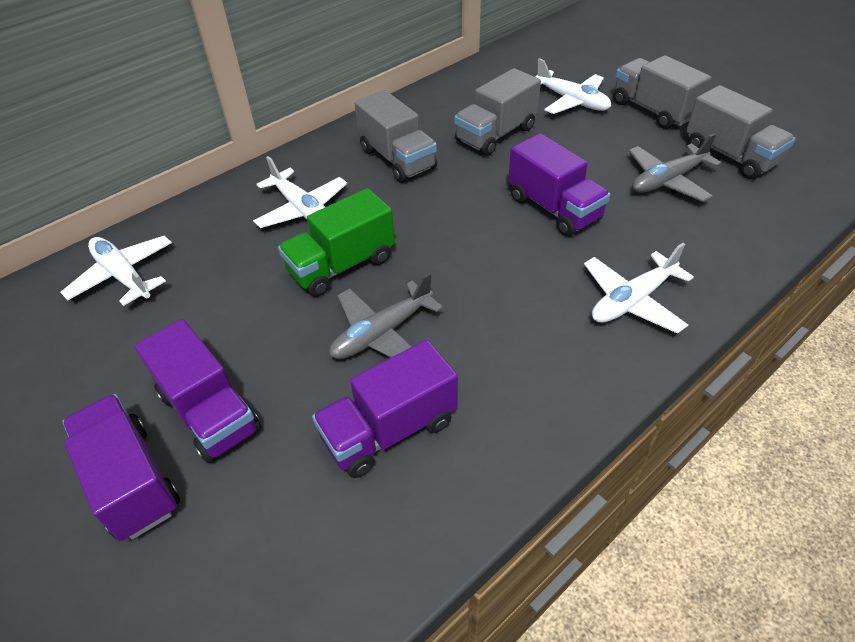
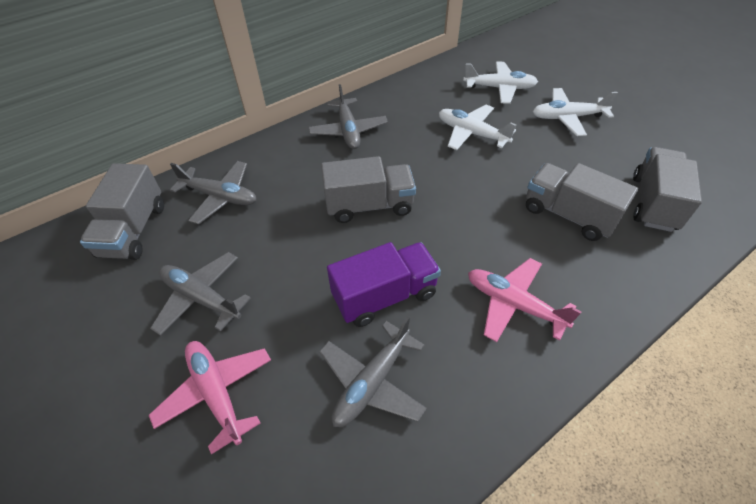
green truck: [278,188,395,296] = 1 -> none = 0
grey plane: [329,272,443,359] [629,133,722,202] = 2 -> [150,252,251,336] [170,161,256,224] [308,84,388,149] [319,316,427,427] = 4
pink plane: none = 0 -> [149,341,271,454] [468,258,582,342] = 2
purple truck: [62,394,180,541] [134,319,261,463] [312,340,458,478] [508,133,610,236] = 4 -> [327,242,441,327] = 1
white plane: [61,236,172,306] [253,156,347,228] [536,58,611,114] [584,243,694,334] = 4 -> [439,105,516,150] [463,61,538,104] [533,88,618,136] = 3

